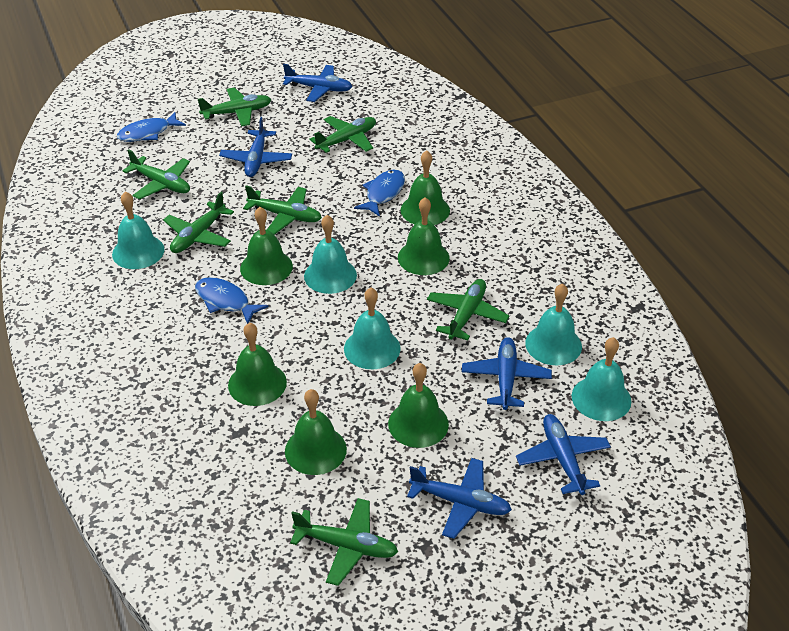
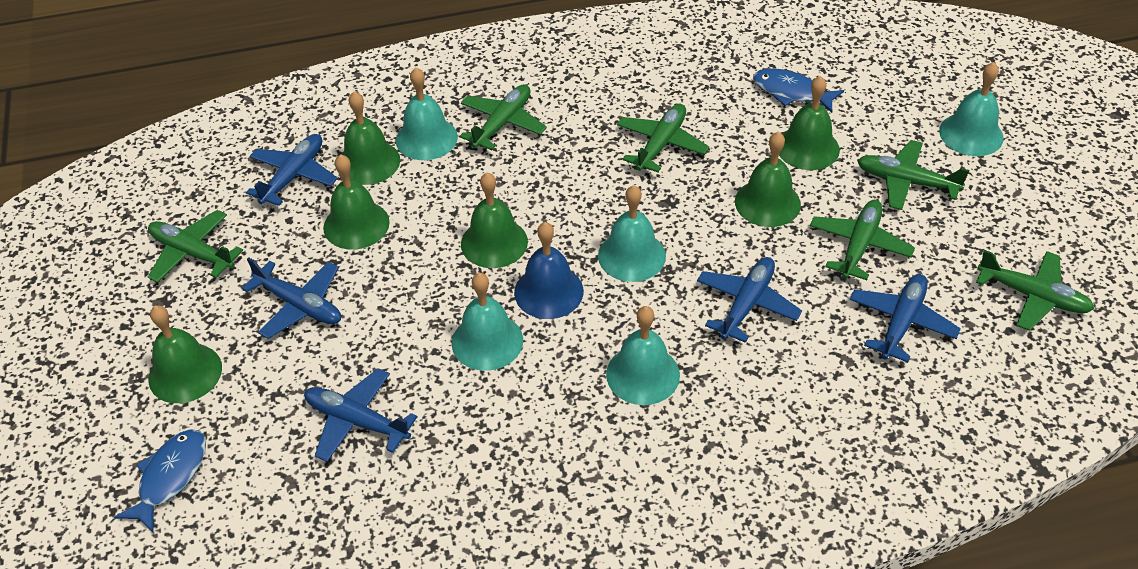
blue bell: none = 0 -> [514,222,584,319] = 1
blue fish: [117,112,186,142] [195,277,268,324] [354,169,405,217] = 3 -> [114,430,206,533] [753,68,844,113] = 2
green plane: [122,149,190,200] [163,192,234,253] [198,88,271,127] [243,185,322,235] [290,498,398,586] [309,116,376,153] [427,279,510,341] = 7 -> [148,210,243,283] [460,84,547,150] [617,104,709,172] [810,200,915,280] [857,140,970,210] [976,250,1094,331] = 6

